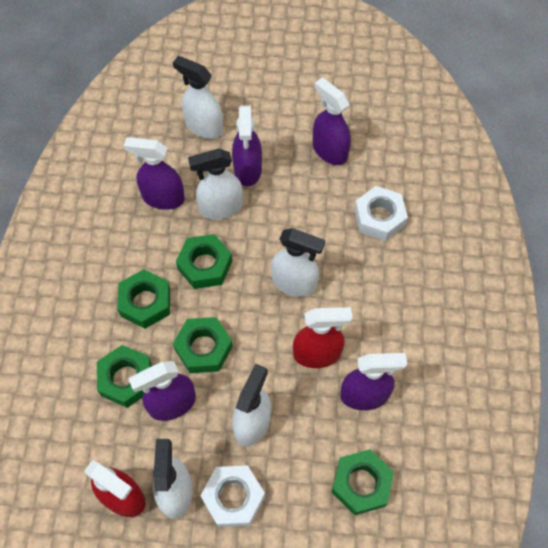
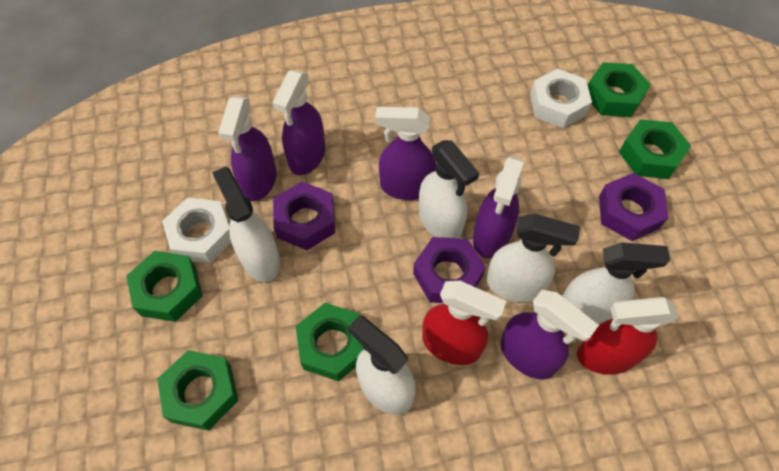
purple nut: none = 0 -> [273,181,335,250] [413,237,486,303] [599,173,668,241] = 3

